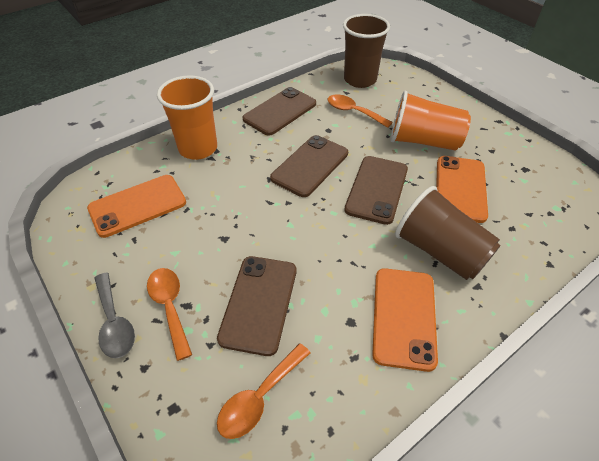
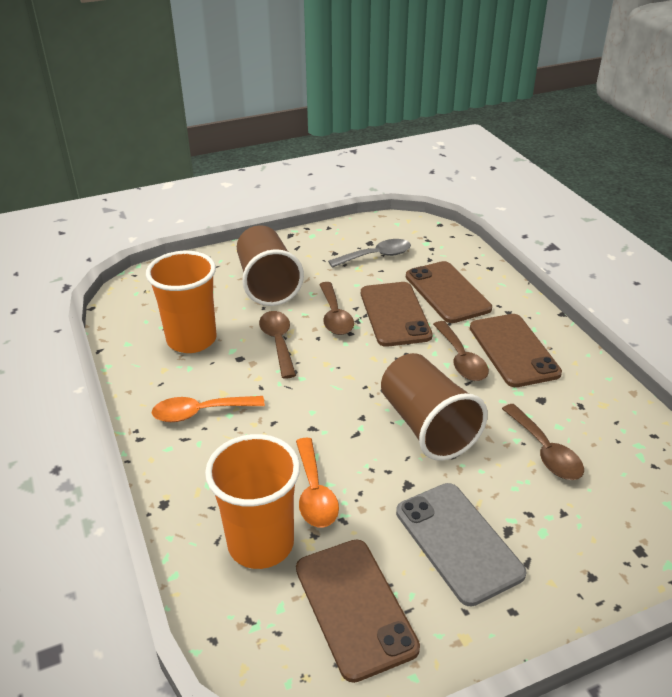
brown spoon: none = 0 -> [259,311,296,379] [319,282,354,335] [433,321,489,381] [502,404,584,480] = 4
grey phone: none = 0 -> [396,483,526,607] = 1
orange phone: [87,175,186,238] [372,268,438,372] [436,156,488,223] = 3 -> none = 0
orange spoon: [147,268,192,361] [217,343,311,439] [328,94,393,128] = 3 -> [152,396,265,422] [296,438,339,528] = 2

